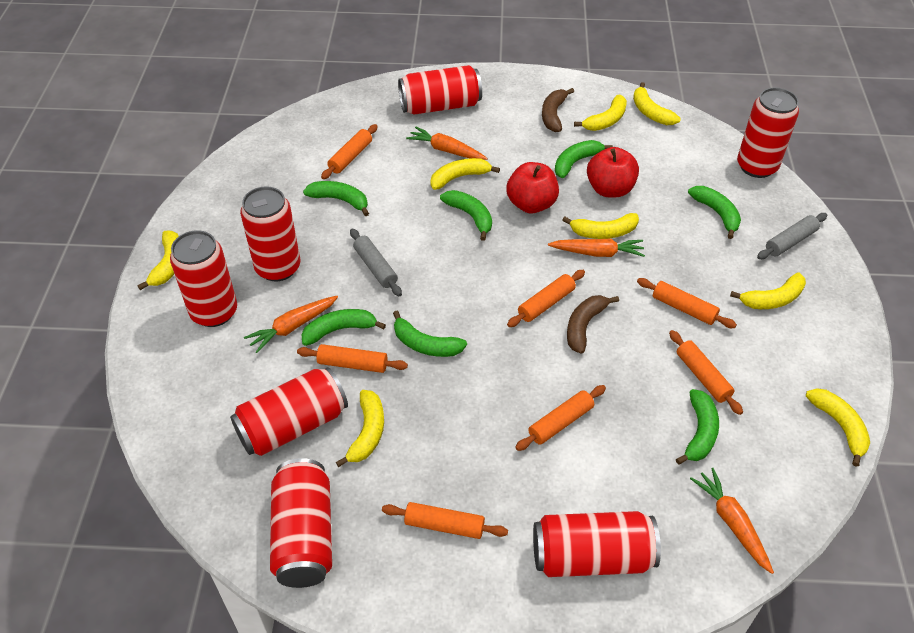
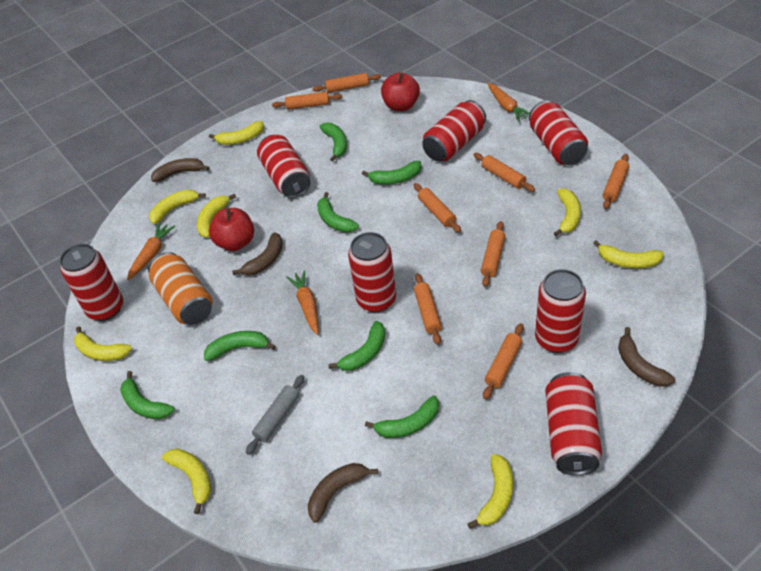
brown banana: [542,88,574,132] [567,295,619,354] = 2 -> [151,158,210,182] [232,232,283,276] [308,463,378,523] [618,327,675,387] = 4
grey rolling pin: [350,229,402,296] [757,213,827,259] = 2 -> [246,375,304,455] = 1
orange can: none = 0 -> [148,252,213,325] = 1
orange carrot: [244,296,338,353] [406,127,488,160] [548,239,645,257] [690,468,774,574] = 4 -> [127,223,175,280] [286,271,319,335] [487,83,529,122] = 3
orange rolling pin: [297,344,408,373] [321,124,378,179] [382,502,508,539] [507,270,585,327] [515,385,606,451] [637,278,737,328] [669,330,743,415] = 7 -> [272,92,342,110] [312,73,381,93] [414,183,461,233] [414,273,442,345] [473,153,535,192] [481,221,505,287] [483,323,524,399] [603,154,629,209] = 8

